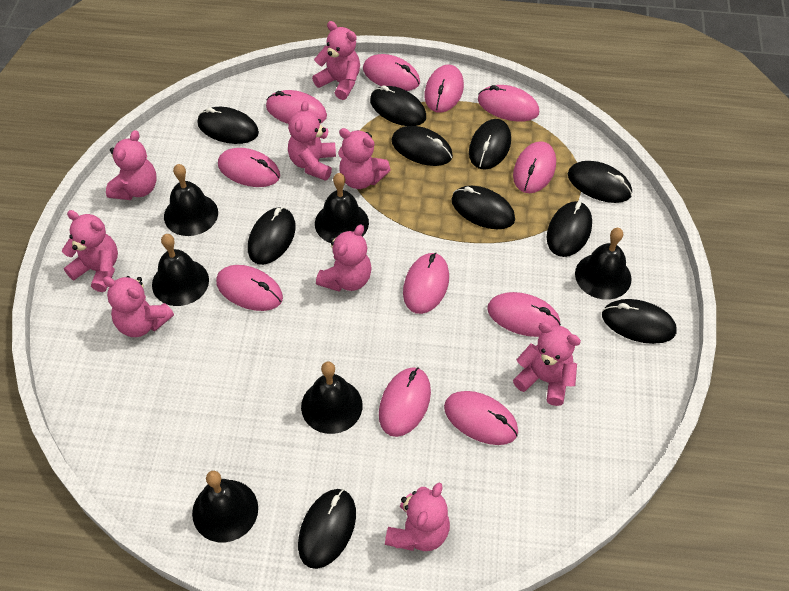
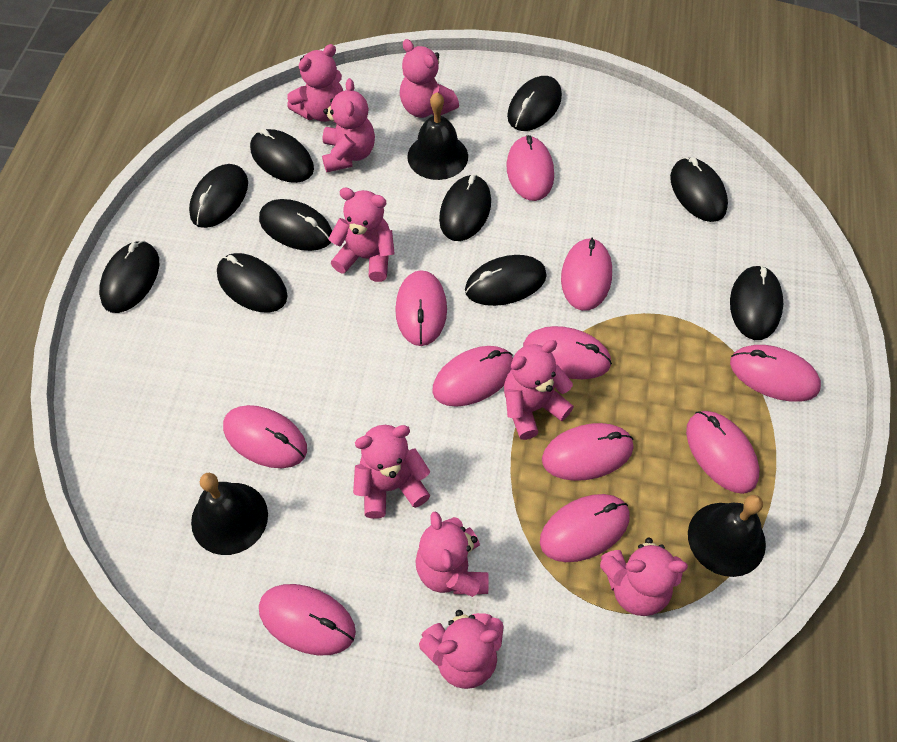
black bell: [152,234,209,306] [164,164,218,236] [192,471,258,542] [301,361,363,434] [315,173,369,243] [575,228,631,300] = 6 -> [191,473,268,555] [407,92,468,180] [688,495,766,577] = 3

